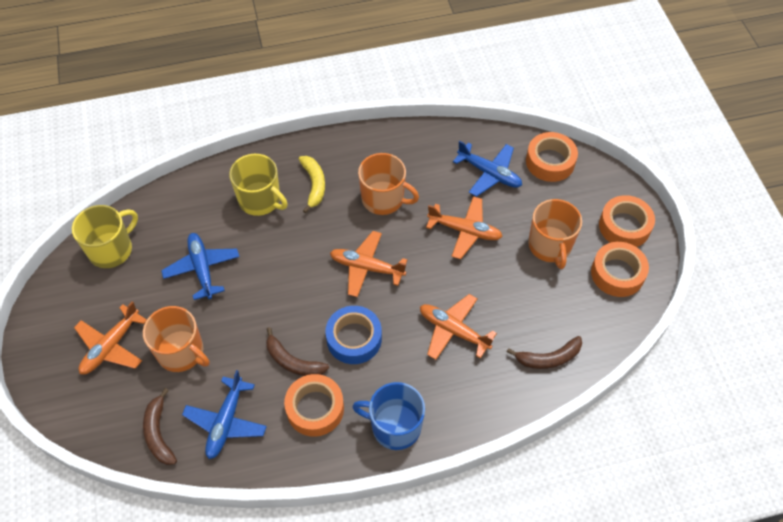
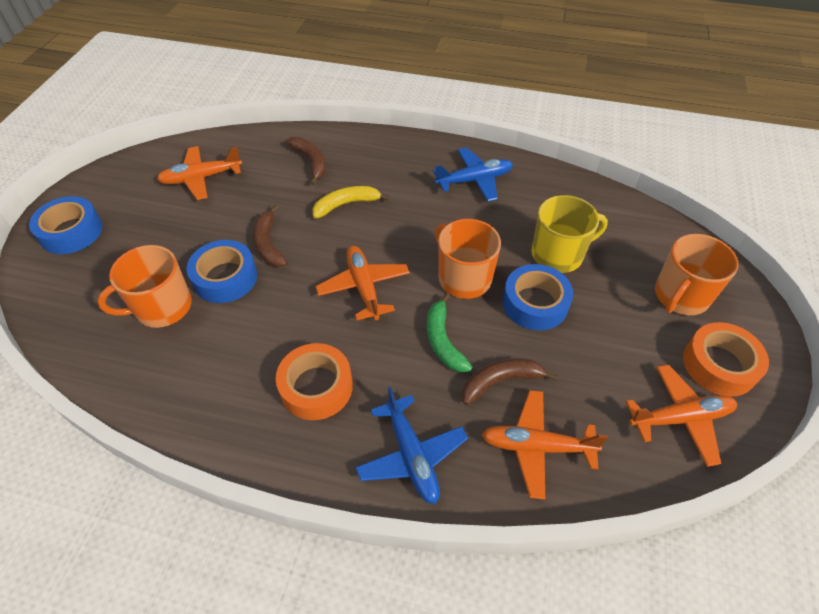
blue mug: [352,382,425,450] = 1 -> none = 0
blue plane: [161,233,239,300] [182,370,267,459] [453,141,522,197] = 3 -> [356,387,468,504] [433,148,513,202] = 2
blue tape: [325,306,382,364] = 1 -> [29,196,102,254] [187,240,257,303] [503,264,573,331] = 3
green banana: none = 0 -> [427,293,472,372] = 1
orange tape: [284,374,344,437] [526,132,578,182] [591,242,649,297] [599,195,655,247] = 4 -> [276,343,353,420] [683,322,769,397] = 2
yellow mug: [72,205,138,268] [229,154,288,216] = 2 -> [531,195,608,273] = 1

